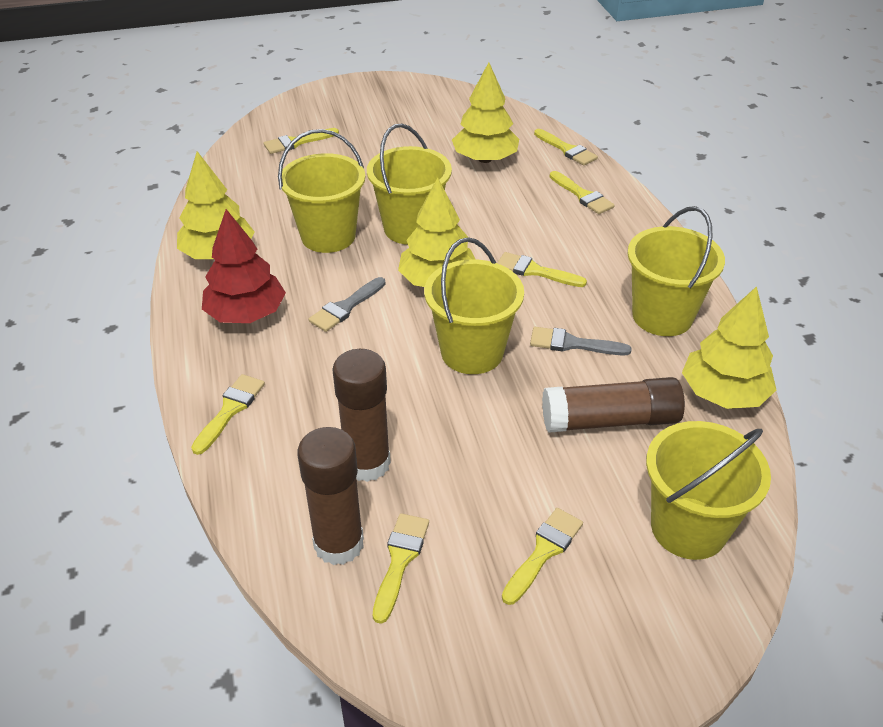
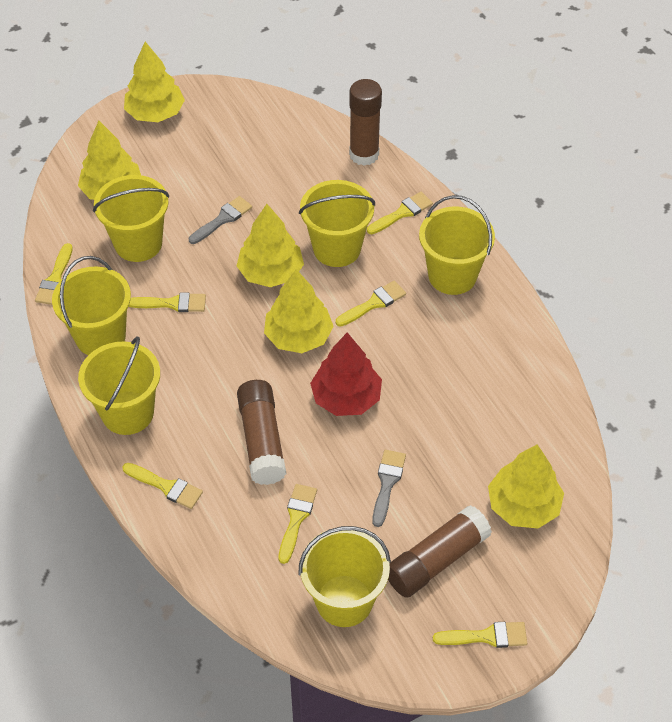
yellow bucket: [278,129,365,253] [367,124,452,245] [424,237,524,374] [628,206,725,336] [646,421,771,560] = 5 -> [52,256,131,355] [78,336,160,435] [93,175,169,262] [298,526,391,627] [299,180,375,267] [419,195,495,295] = 6
yellow tree: [177,151,255,259] [398,177,475,287] [452,62,519,163] [682,286,776,409] = 4 -> [78,121,141,200] [124,42,185,122] [237,204,304,287] [264,269,334,353] [488,444,564,528] = 5

